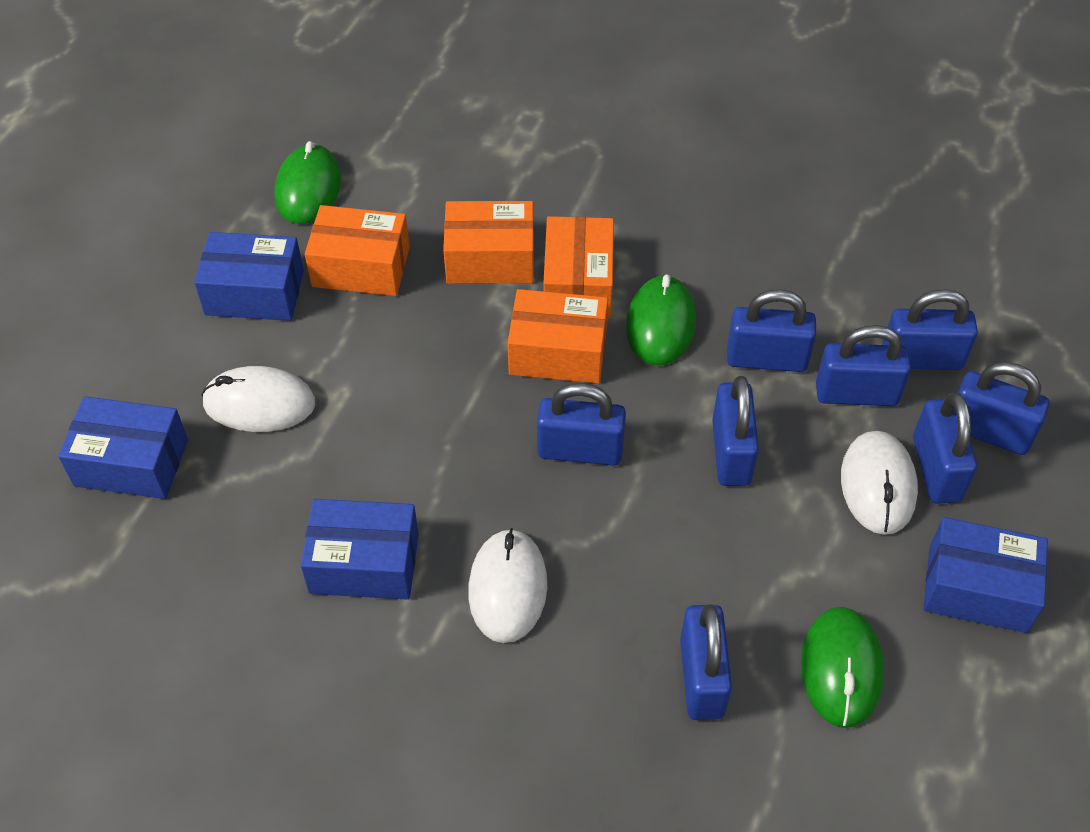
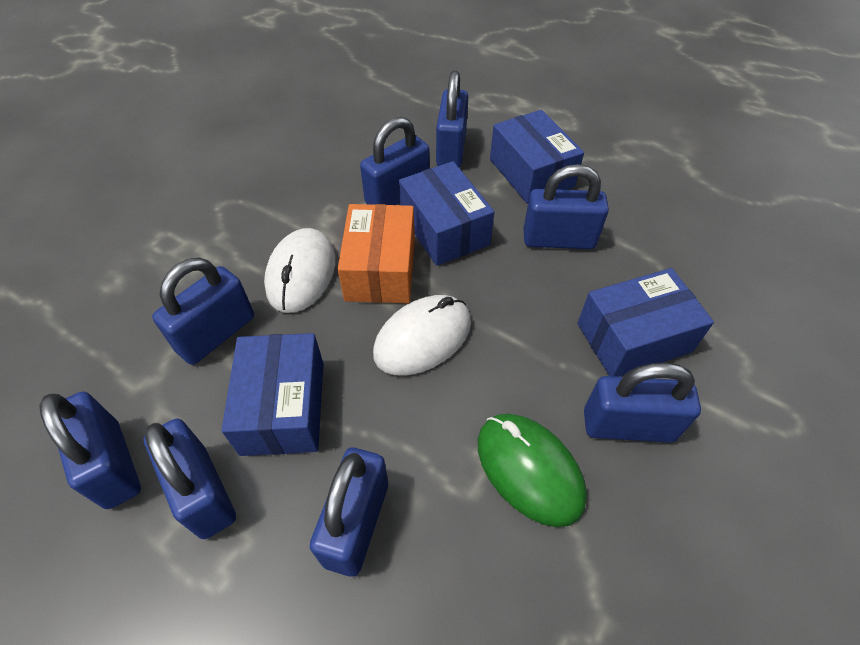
green mouse: [274,141,341,224] [626,275,696,365] [801,607,884,728] = 3 -> [478,414,587,527] = 1
orange box: [305,205,410,296] [443,201,534,284] [508,289,608,383] [543,216,614,318] = 4 -> [338,204,415,303] = 1
white mouse: [201,366,315,432] [468,528,547,643] [841,431,918,535] = 3 -> [264,228,335,313] [373,295,471,375] = 2

